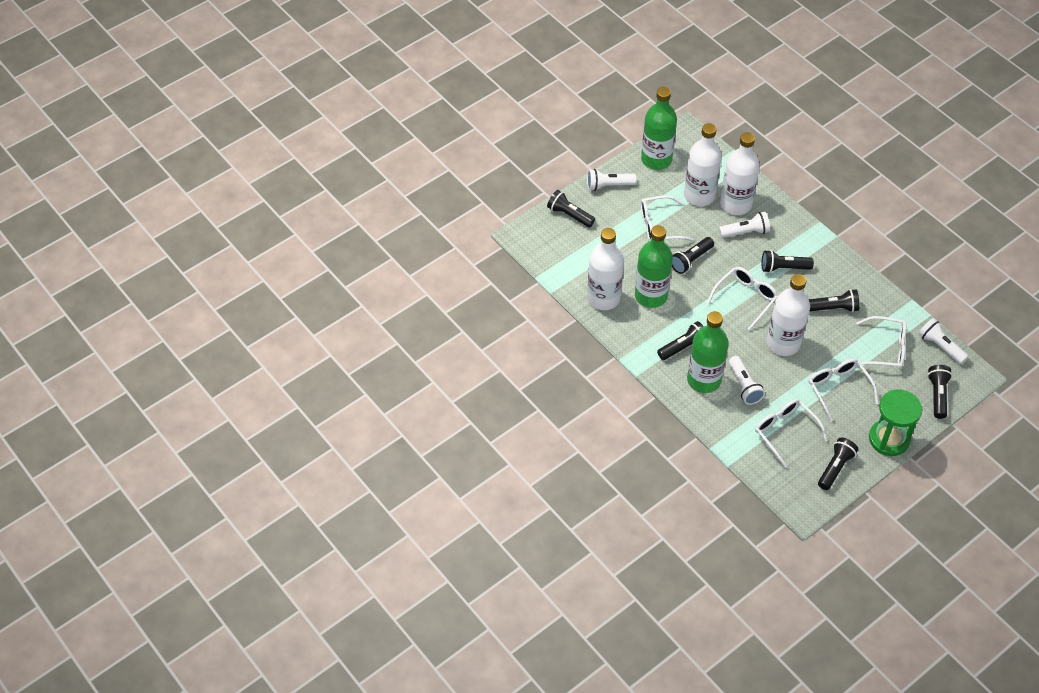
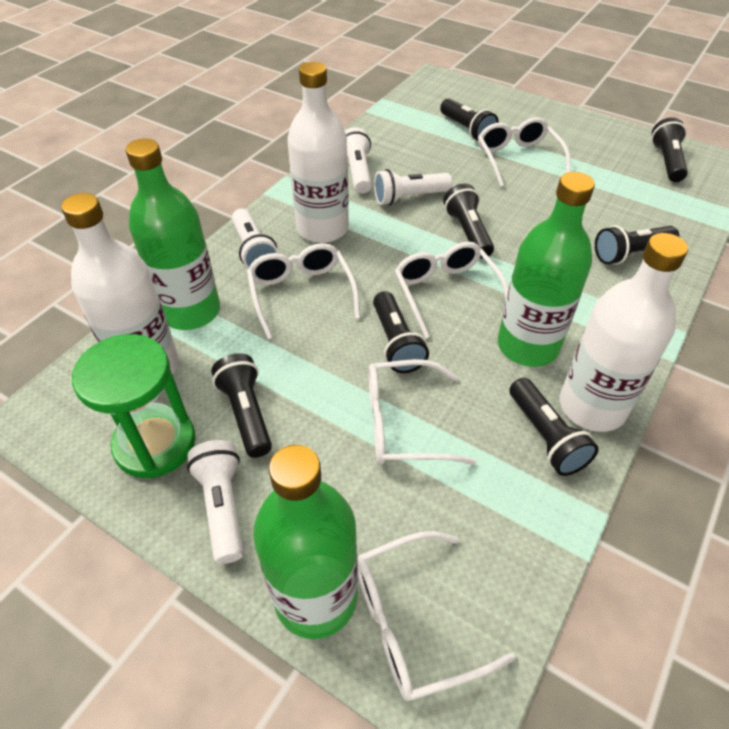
white bottle: [587,228,624,310] [684,123,722,206] [720,132,760,215] [766,274,810,356] = 4 -> [61,193,179,375] [287,62,349,243] [560,233,688,432] = 3

